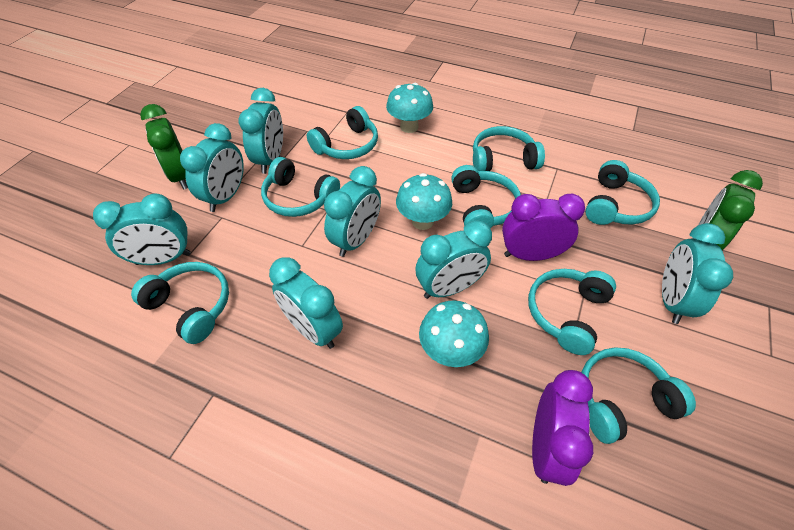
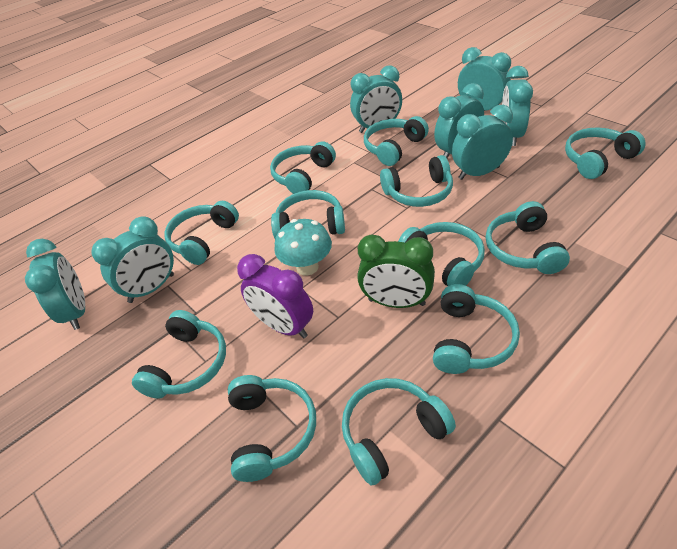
green clock: [140,104,188,190] [693,170,763,250] = 2 -> [357,234,435,308] = 1
purple clock: [502,193,585,261] [532,370,593,486] = 2 -> [237,254,313,338] = 1
turquoise headphones: [131,262,229,344] [261,157,340,217] [307,106,378,159] [451,165,521,229] [473,126,545,171] [528,269,616,355] [581,347,696,444] [585,160,660,225] = 8 -> [132,310,226,399] [164,201,239,265] [228,375,316,482] [270,141,336,194] [271,190,345,238] [342,378,456,485] [364,116,429,166] [380,155,453,207] [398,222,485,286] [433,284,520,374] [485,201,570,274] [565,128,646,179] = 12
turquoise mushroom: [386,83,433,133] [396,173,452,230] [419,300,489,367] = 3 -> [274,219,332,275] = 1

